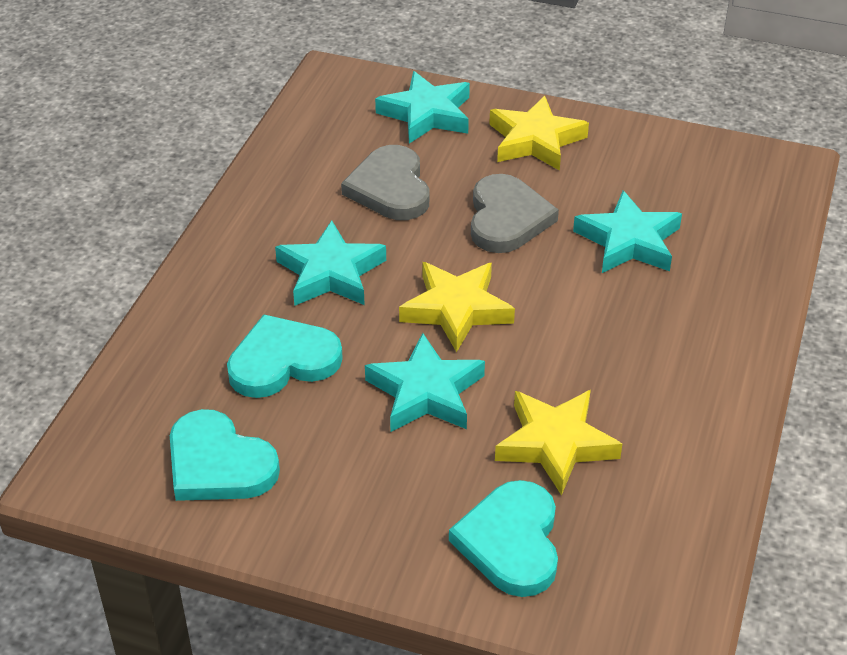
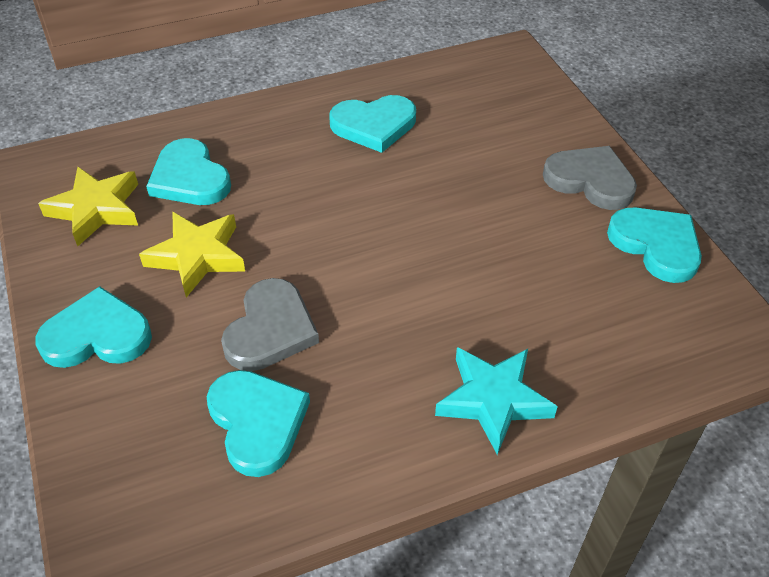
turquoise heart: [170,409,280,501] [227,315,343,398] [449,480,558,597] = 3 -> [35,286,152,368] [146,138,231,205] [207,370,310,477] [329,95,416,153] [607,207,702,283] = 5
turquoise star: [275,221,386,306] [365,333,485,432] [375,71,470,144] [573,191,682,273] = 4 -> [435,347,558,455] = 1
yellow star: [399,262,515,352] [489,96,589,171] [495,390,622,495] = 3 -> [38,167,138,246] [139,212,245,298] = 2

